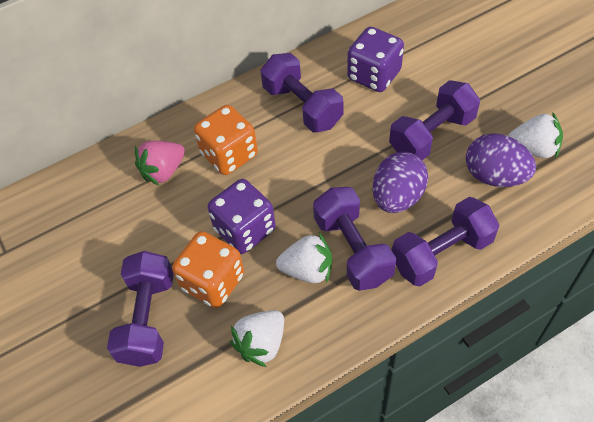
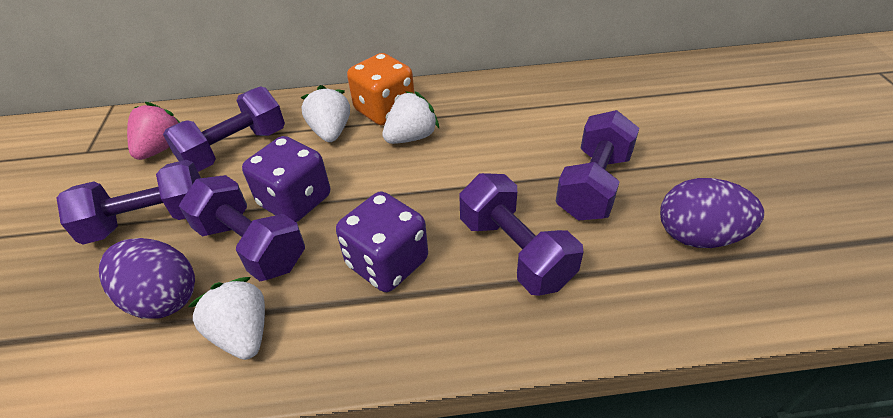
orange dice: [172,231,244,308] [194,105,258,175] = 2 -> [347,53,414,125] = 1

